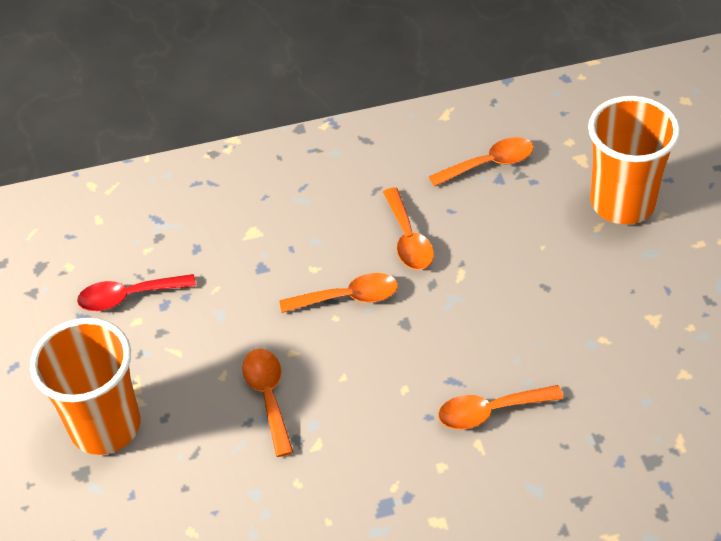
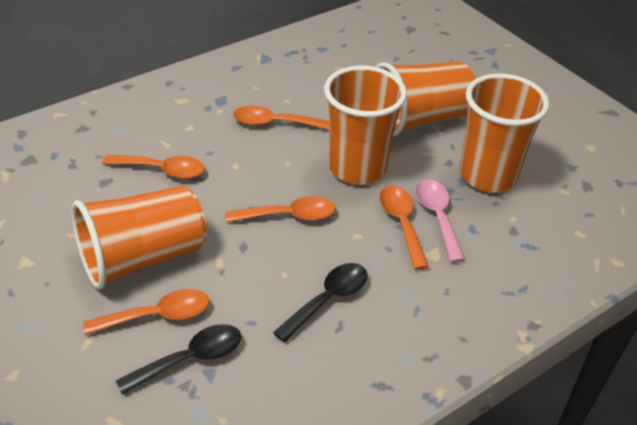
black spoon: none = 0 -> [116,324,241,395] [273,263,368,342] = 2
orange cup: [30,318,141,455] [588,96,680,224] = 2 -> [72,186,206,289] [324,65,407,185] [375,61,476,137] [459,73,550,193] = 4
pink spoon: none = 0 -> [416,180,465,262] = 1
red spoon: [77,274,196,311] = 1 -> none = 0

